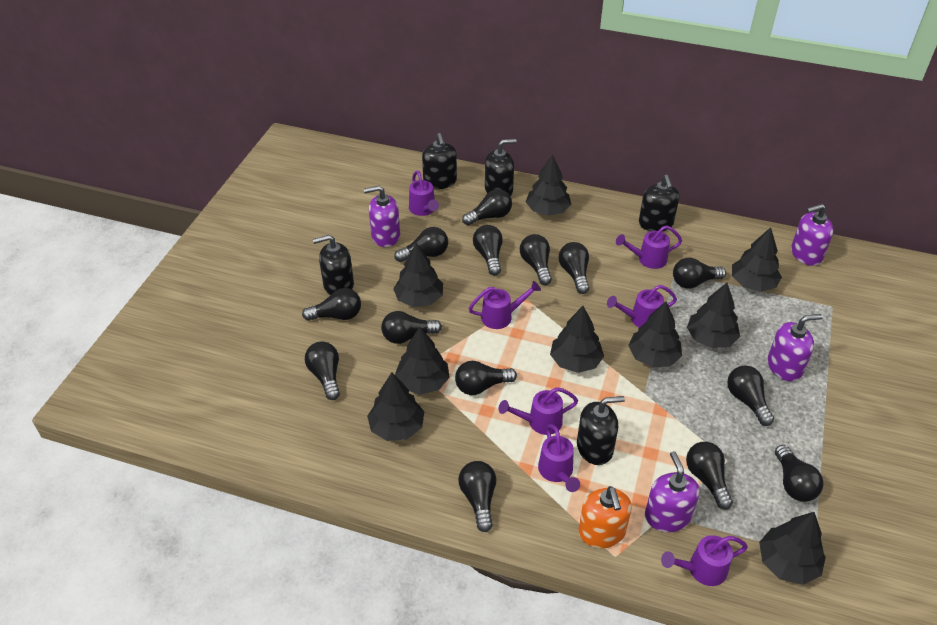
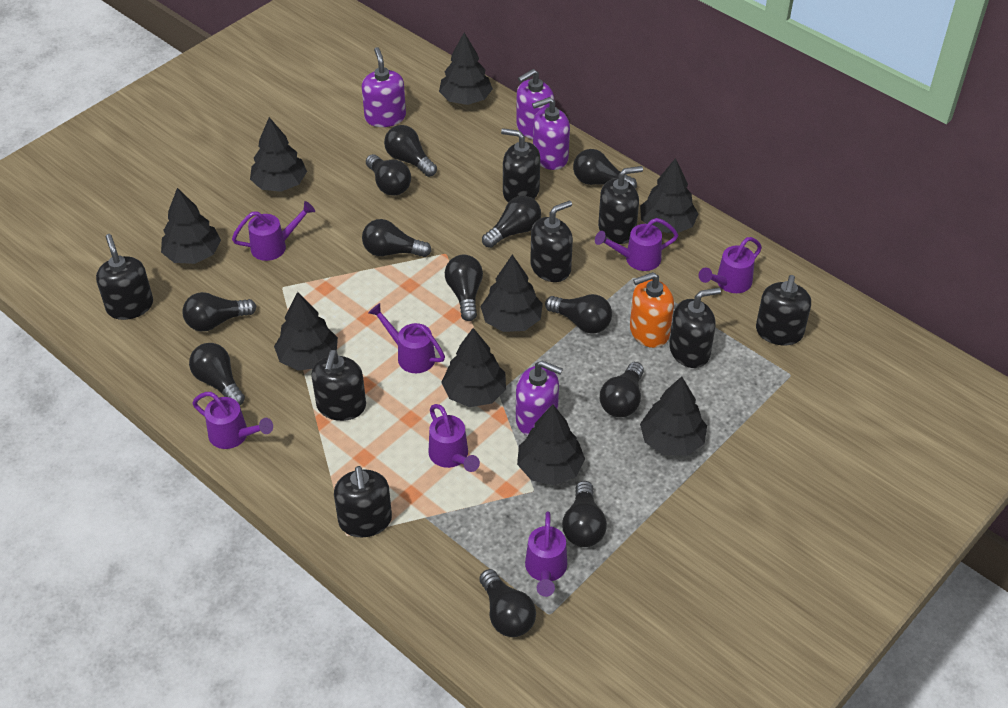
black light bulb: [302,288,361,321] [305,341,340,400] [381,311,442,344] [394,227,448,262] [455,361,517,395] [458,461,496,532] [462,189,512,225] [473,225,503,275] [520,234,552,285] [558,242,589,294] [673,258,726,289] [686,442,733,510] [727,366,774,426] [775,445,824,502] = 14 -> [182,292,257,331] [189,343,245,405] [362,219,432,257] [366,154,411,196] [384,125,437,177] [445,255,483,321] [480,569,536,637] [482,196,541,248] [545,294,612,334] [562,481,607,547] [573,149,637,189] [600,362,644,417] = 12
black soap dispenser: [313,235,354,295] [422,133,457,189] [485,139,517,196] [577,396,625,465] [639,175,679,231] = 5 -> [96,234,153,320] [311,350,366,421] [334,466,392,537] [501,128,540,203] [530,200,573,282] [598,166,643,244] [669,288,721,368] [756,275,811,345] = 8

